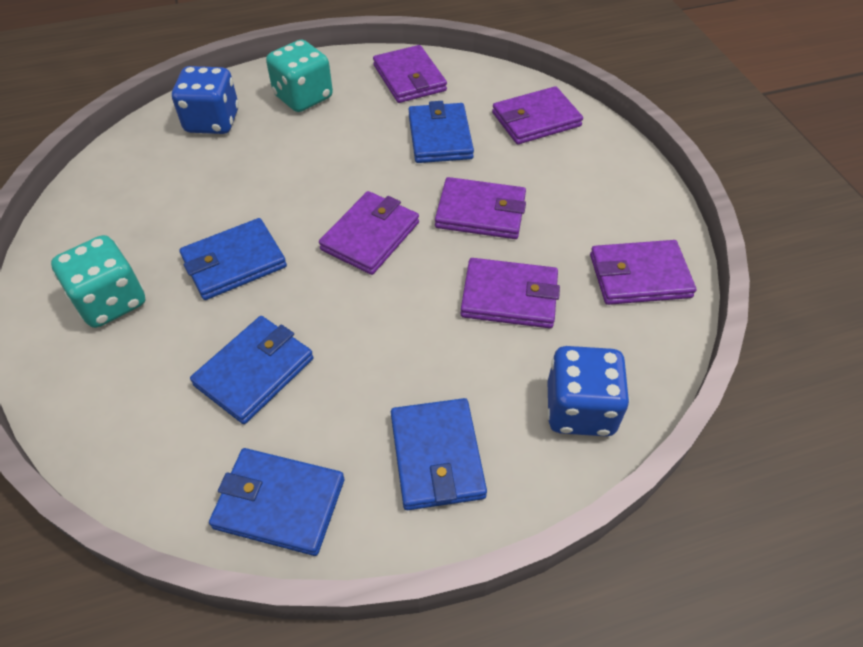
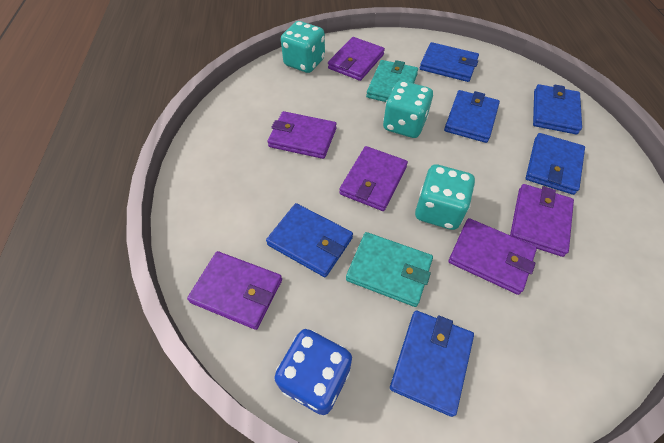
blue dice: [172,66,239,134] [547,346,630,437] = 2 -> [274,329,352,415] = 1
blue wallet: [179,218,287,300] [190,316,314,424] [209,448,344,556] [391,398,487,510] [408,101,474,163] = 5 -> [266,203,353,277] [390,311,474,417] [420,42,479,82] [444,90,500,143] [526,133,585,195] [533,84,582,135] = 6
turquoise dice: [51,235,145,328] [266,40,333,112] = 2 -> [281,21,325,73] [383,81,433,138] [415,164,475,230] = 3
turquoise wallet: none = 0 -> [346,232,433,307] [366,60,418,102] = 2

